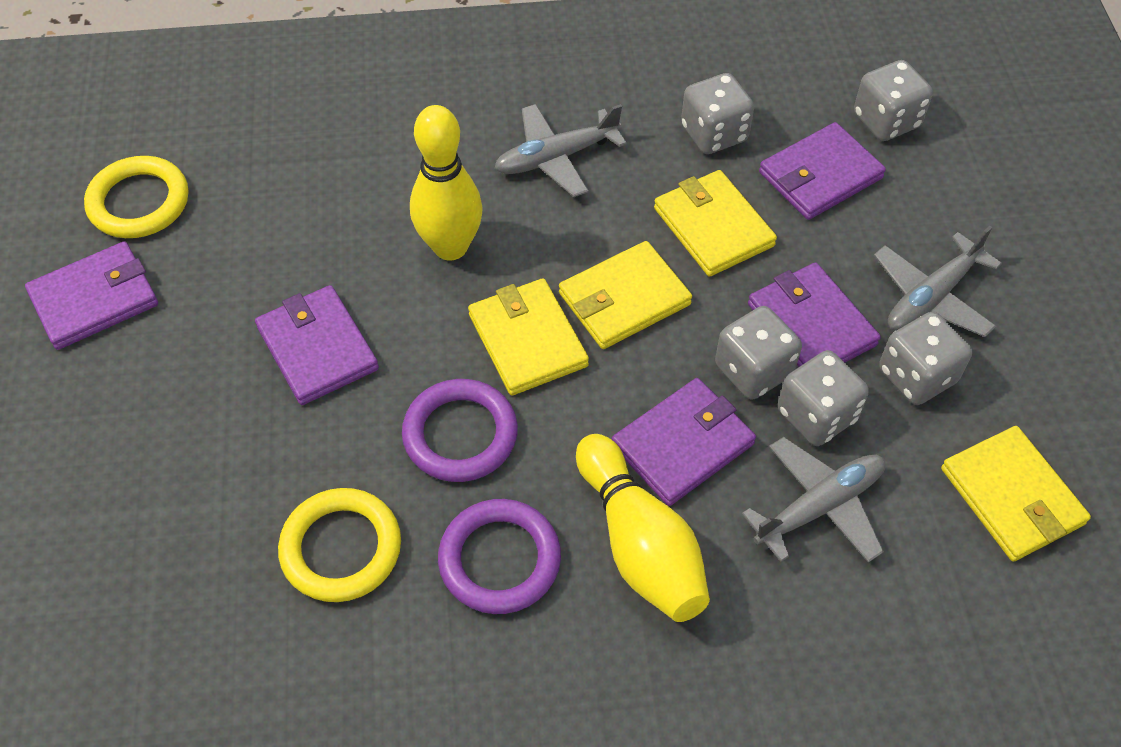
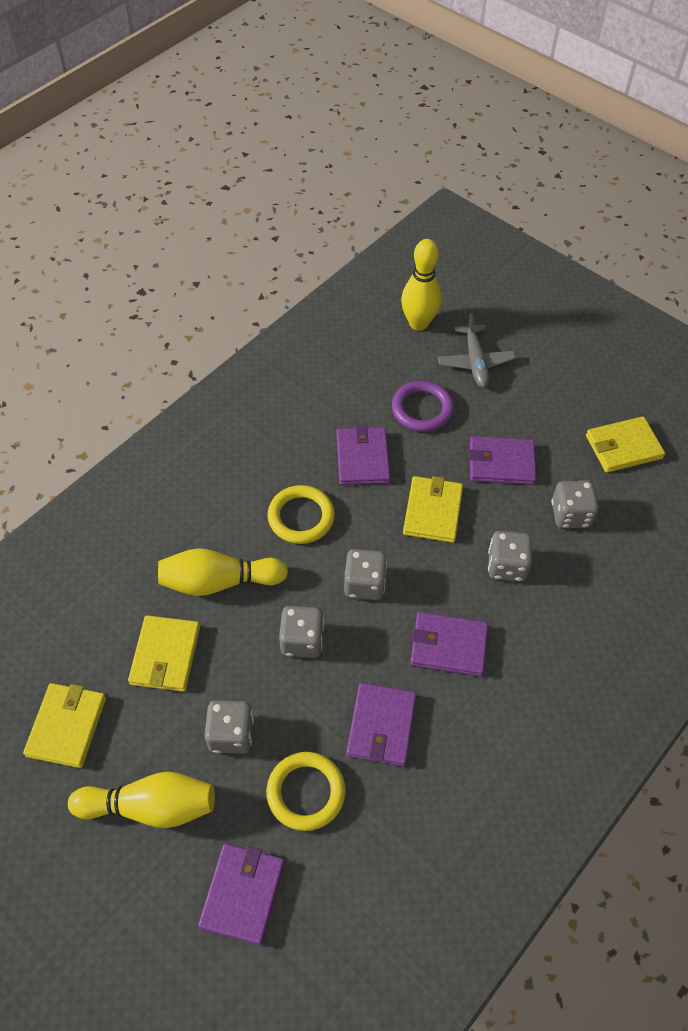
grey plane: [494,104,627,197] [742,437,885,563] [874,226,1002,337] = 3 -> [438,312,516,387] = 1
purple ring: [402,379,518,482] [438,499,561,614] = 2 -> [392,381,454,432] = 1
yellow bowling pin: [410,105,483,260] [576,434,710,622] = 2 -> [68,772,215,828] [158,548,288,596] [401,239,441,331] = 3

